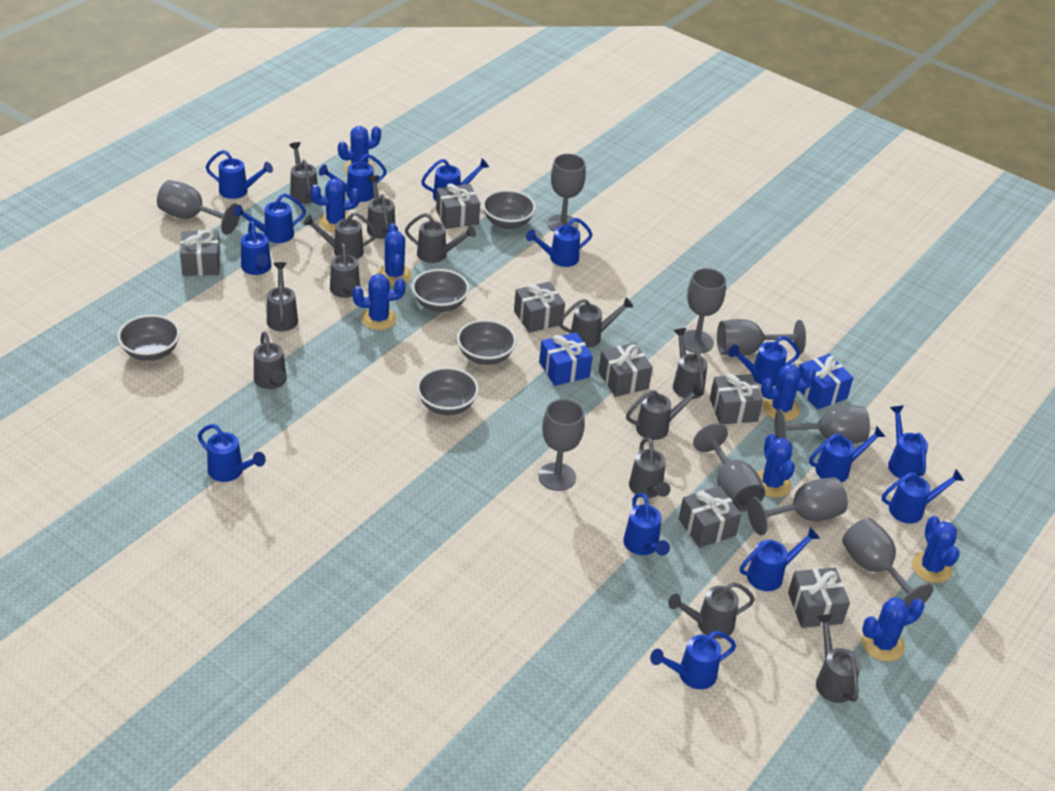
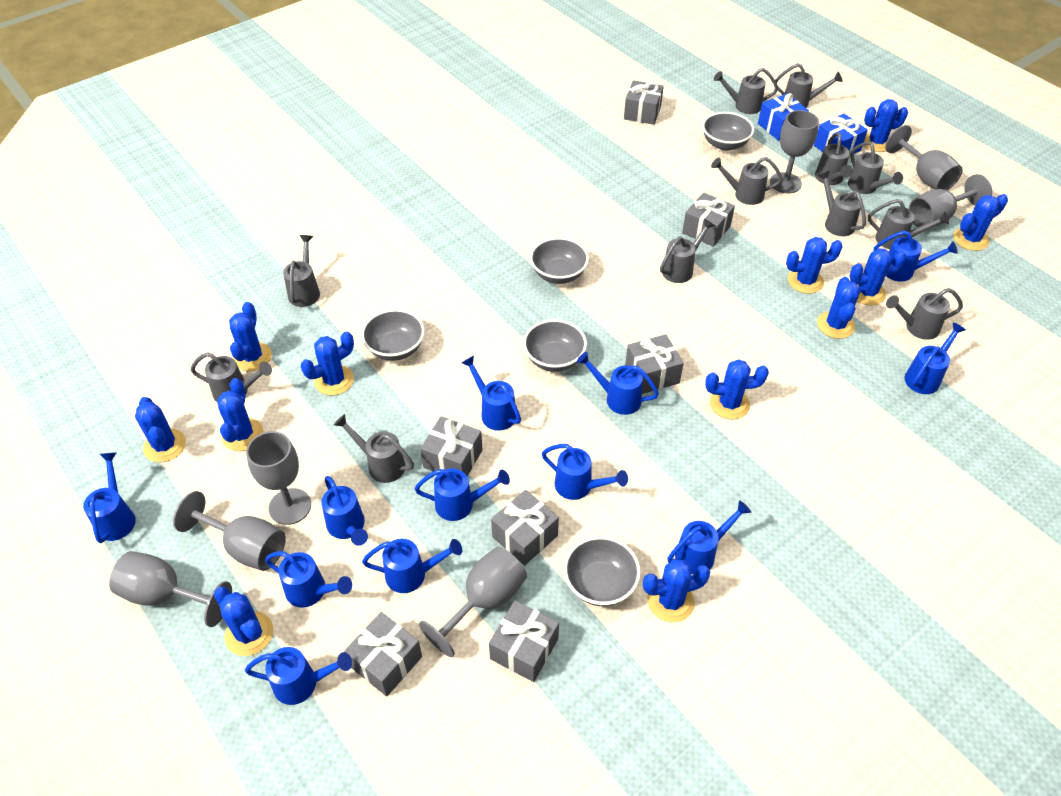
blue cactus: [310,179,360,232] [338,126,381,174] [352,274,406,330] [377,223,412,285] [757,434,795,498] [761,364,816,421] [862,598,924,662] [911,516,960,583] = 8 -> [135,397,186,463] [214,586,273,656] [217,378,264,451] [229,302,272,371] [301,331,354,395] [643,559,710,622] [705,359,769,419] [786,237,843,294] [817,277,860,339] [850,248,906,306] [864,99,908,152] [953,194,1008,251] = 12
blue watering can: [198,424,266,482] [206,150,273,199] [234,193,306,243] [241,221,272,275] [319,154,387,202] [421,158,489,201] [526,218,593,267] [623,493,670,556] [650,631,736,689] [728,336,800,386] [740,527,820,591] [809,426,885,483] [882,469,964,524] [888,405,928,478] = 14 -> [83,452,136,543] [245,647,352,705] [265,551,352,608] [321,476,368,546] [362,539,462,593] [414,468,510,521] [461,356,521,431] [542,444,628,500] [577,352,659,415] [667,500,751,575] [874,230,958,282] [904,322,966,394] = 12
grey goblet: [157,180,240,235] [538,399,585,491] [547,154,586,232] [683,268,726,353] [693,423,766,512] [717,319,806,356] [747,477,848,535] [775,405,870,444] [842,518,934,609] = 9 -> [109,551,232,627] [173,491,286,571] [246,431,311,525] [419,547,527,657] [770,110,819,193] [885,125,963,190] [909,174,992,227] = 7
grey watering can: [254,331,287,389] [267,262,298,331] [289,142,318,204] [303,212,377,259] [330,243,360,298] [367,175,395,239] [405,213,476,263] [559,297,634,348] [626,384,703,440] [629,438,670,498] [668,582,755,639] [673,328,708,399] [816,614,861,703] = 13 -> [191,352,272,402] [283,235,320,307] [334,414,414,483] [660,219,715,283] [711,157,783,205] [714,68,778,114] [775,63,843,108] [815,132,853,185] [818,171,866,236] [848,142,903,194] [868,199,949,249] [886,288,963,340] = 12

